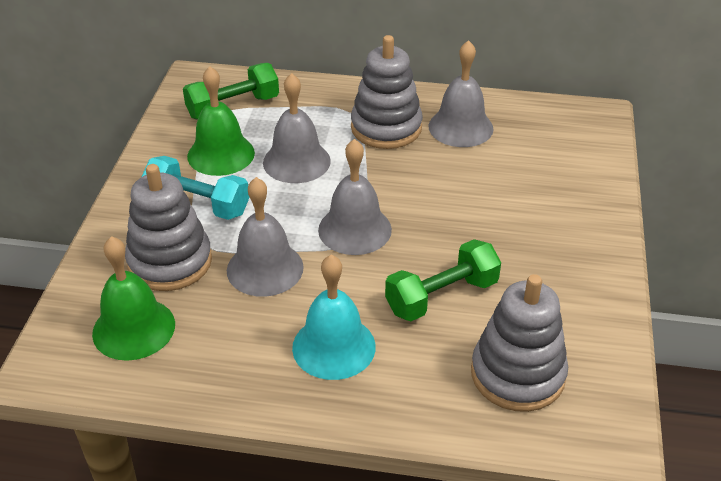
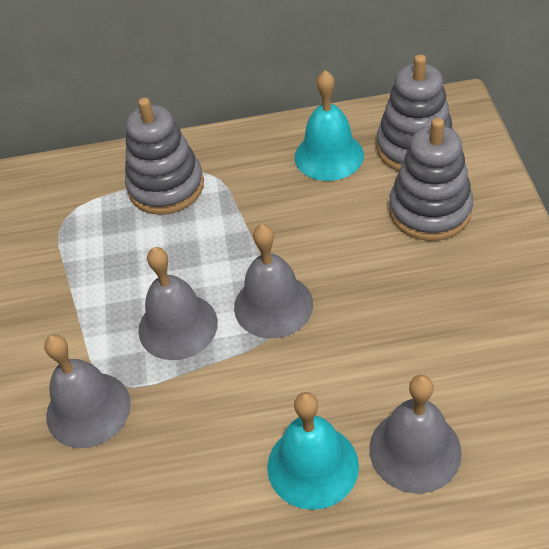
green bell: [92,236,175,361] [187,66,255,176] = 2 -> none = 0
green dumbbell: [183,63,279,119] [385,239,501,321] = 2 -> none = 0
turquoise bell: [292,255,376,380] = 1 -> [267,392,359,510] [295,70,364,181] = 2
turquoise dumbbell: [142,156,250,220] = 1 -> none = 0

